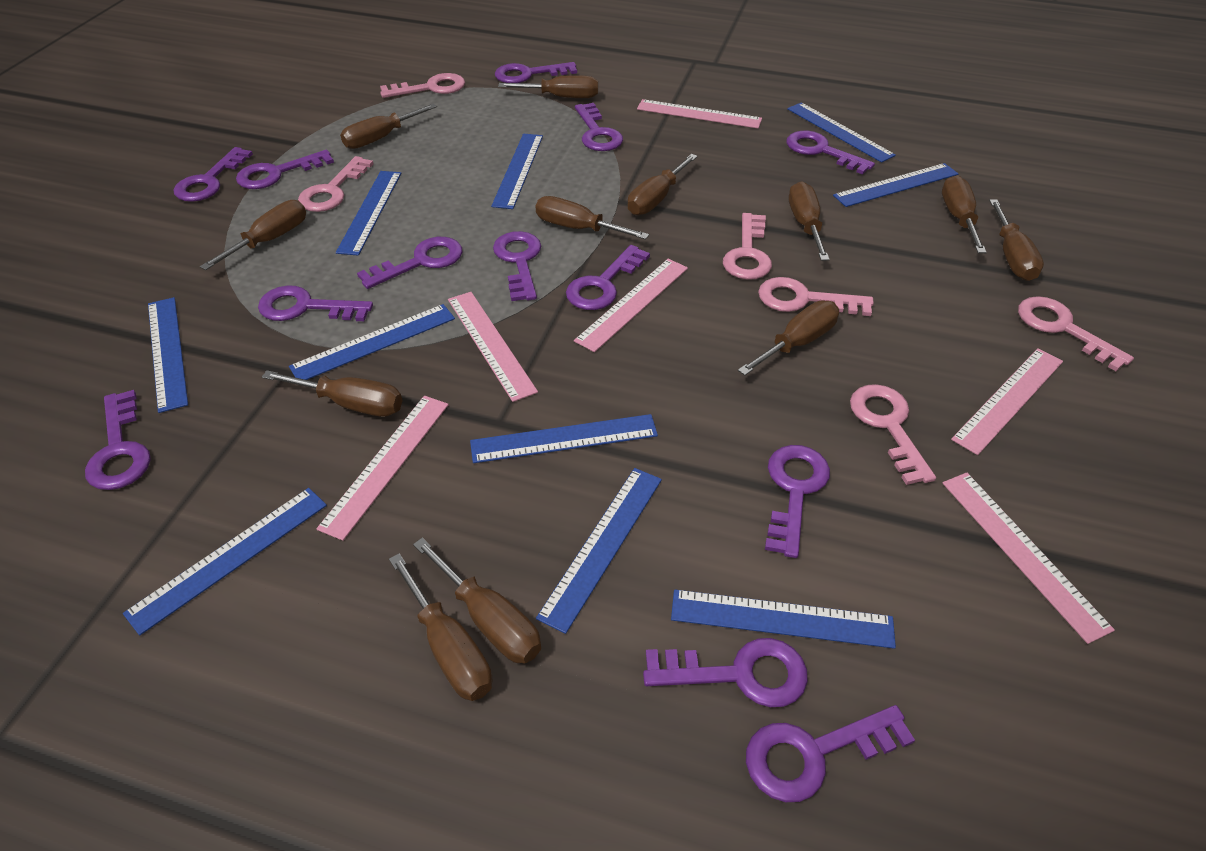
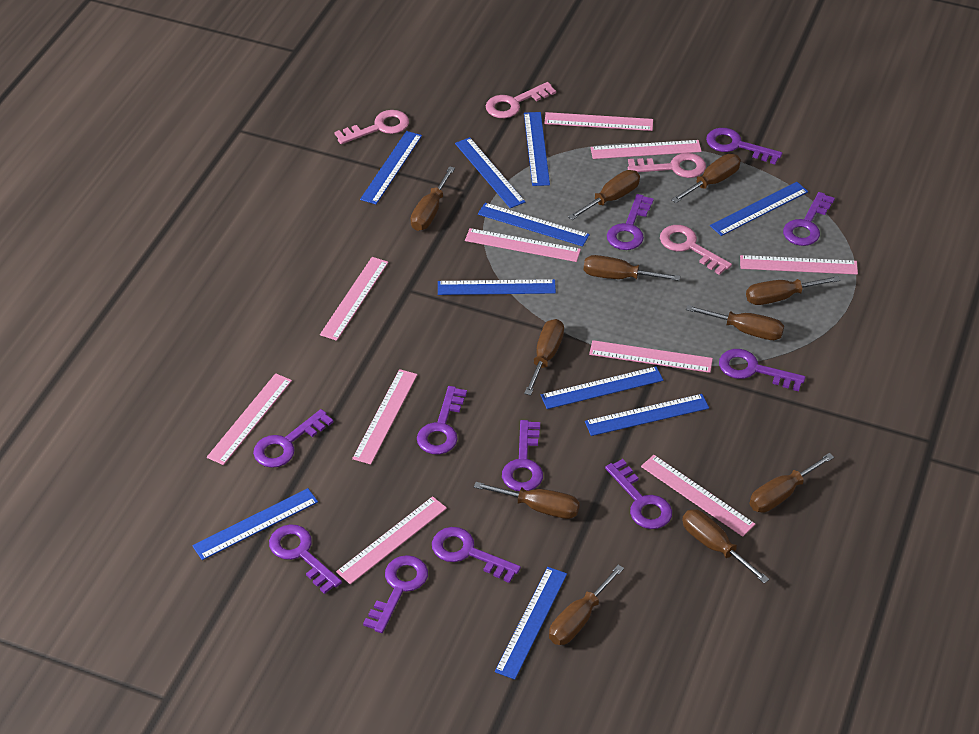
brown screwdriver: [200,200,306,270] [262,370,402,417] [340,104,437,149] [389,553,492,701] [413,538,541,663] [498,75,598,98] [535,196,649,240] [628,154,698,215] [738,301,839,375] [789,181,830,261] [942,175,987,253] [989,199,1044,281] = 12 -> [410,166,455,231] [474,482,580,519] [524,319,564,395] [549,565,624,645] [568,170,640,220] [584,255,680,281] [671,154,741,203] [682,509,769,584] [686,305,784,340] [746,276,841,305] [750,453,834,513] = 11
pink key: [298,156,374,212] [380,73,465,98] [723,213,772,280] [758,277,874,316] [850,384,936,485] [1018,296,1134,371] = 6 -> [334,110,409,144] [486,82,556,118] [628,153,706,178] [660,225,732,275] = 4
pink ruler: [316,396,449,541] [448,292,538,402] [574,259,688,352] [637,99,762,128] [942,472,1115,644] [951,348,1063,455] = 6 -> [207,373,292,465] [320,257,388,341] [336,496,447,584] [352,369,418,465] [465,228,581,262] [544,112,653,131] [589,340,713,373] [590,140,702,159] [641,455,755,537] [740,255,858,275] = 10
purple key: [85,390,151,490] [174,147,253,202] [236,150,334,189] [258,285,373,321] [357,237,462,289] [493,231,541,301] [495,62,577,83] [566,245,650,310] [575,103,623,151] [643,638,808,707] [746,705,915,802] [765,445,830,558] [787,131,875,175] = 13 -> [253,409,333,468] [269,524,342,594] [363,555,428,633] [417,386,467,454] [432,527,521,583] [502,420,543,491] [605,459,672,529] [607,194,654,250] [706,128,782,164] [719,349,805,391] [783,192,835,246] = 11

